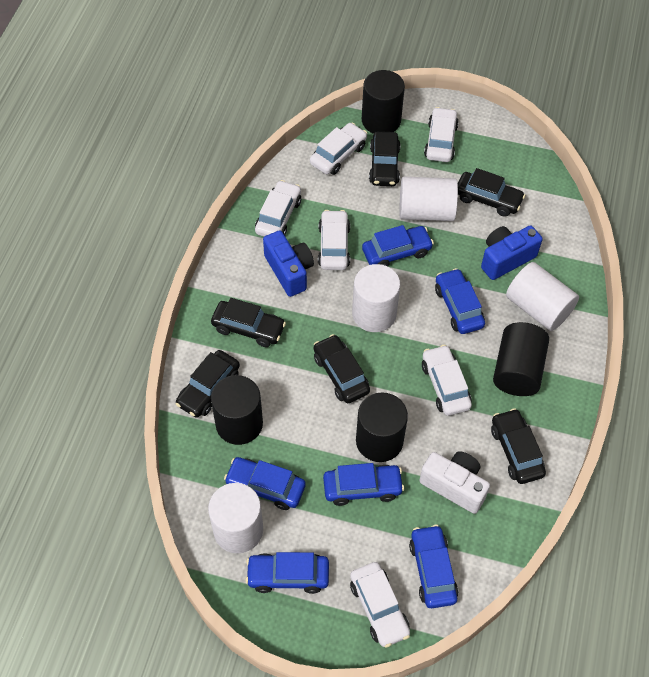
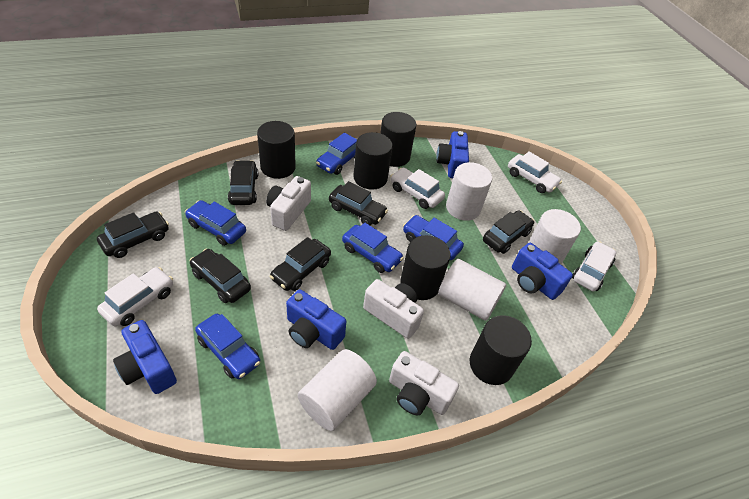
black cylinder: [211,375,263,445] [356,392,408,462] [362,70,405,134] [493,322,549,396] = 4 -> [257,121,296,179] [354,132,393,190] [380,112,416,167] [400,235,451,300] [470,315,532,385] = 5
blue camera: [263,230,314,297] [481,225,543,280] = 2 -> [113,320,177,394] [286,289,346,350] [436,131,469,178] [512,243,573,300] = 4
blue car: [224,457,306,510] [246,552,329,594] [323,463,404,506] [362,225,434,266] [409,525,458,608] [435,268,485,334] = 6 -> [185,200,246,246] [195,314,260,379] [316,133,357,175] [342,223,404,273] [403,215,464,260] = 5
white camera: [419,451,490,514] = 1 -> [266,176,311,231] [363,279,424,339] [389,351,459,415] = 3
white car: [255,180,301,237] [310,122,367,175] [318,210,350,270] [350,562,410,647] [422,345,472,416] [424,107,459,162] = 6 -> [97,267,173,326] [390,168,445,209] [508,151,562,193] [572,241,616,291] = 4

